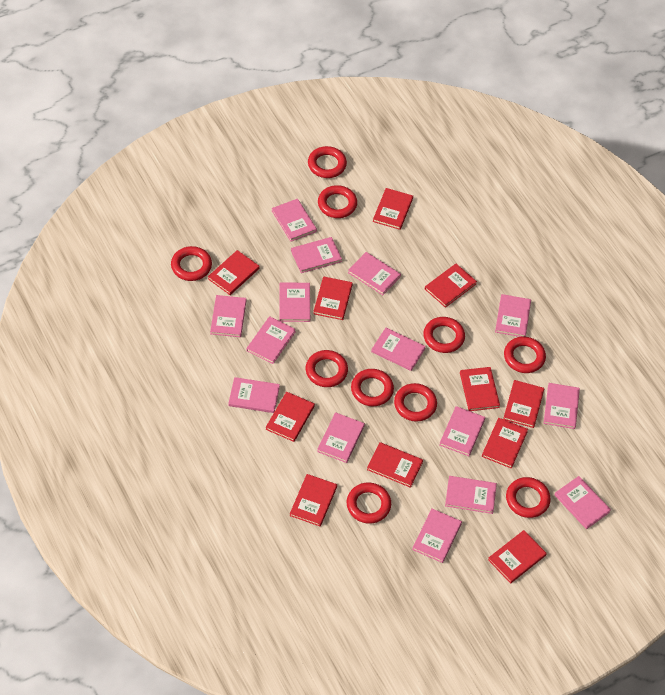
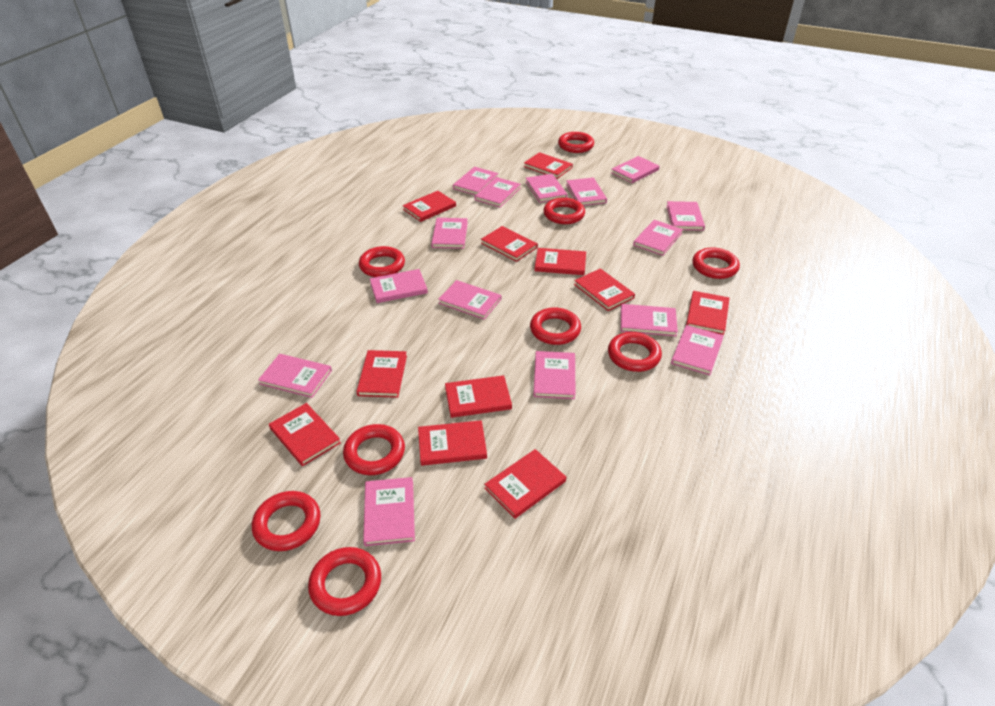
red ring: [171,246,212,281] [306,350,348,387] [308,146,347,178] [318,185,357,218] [347,483,391,524] [351,369,394,406] [394,383,437,421] [423,317,465,353] [504,337,546,373] [506,477,550,518] = 10 -> [252,491,321,551] [308,547,381,616] [343,424,405,475] [359,246,405,277] [530,308,581,345] [543,198,585,224] [558,132,594,153] [608,332,662,372] [692,247,740,279] = 9

